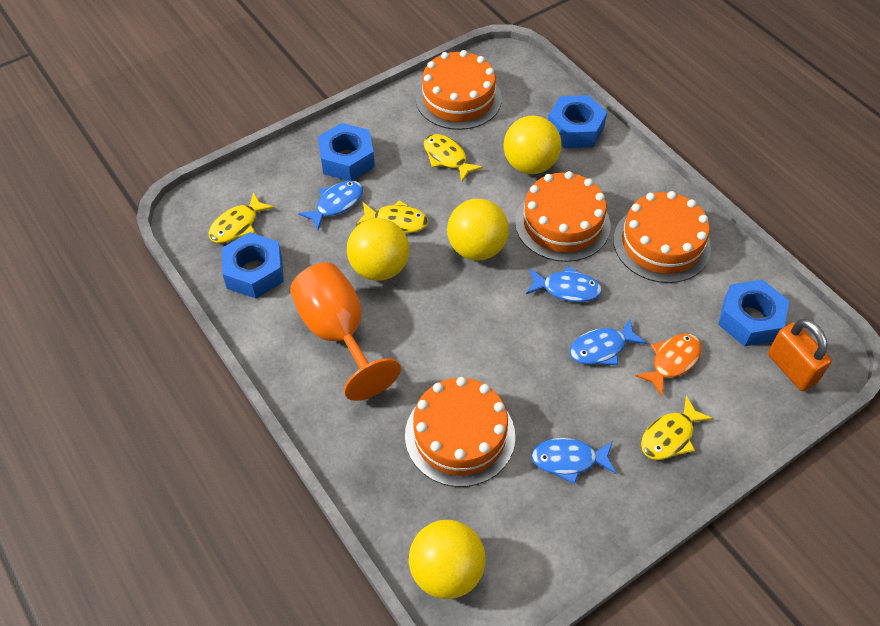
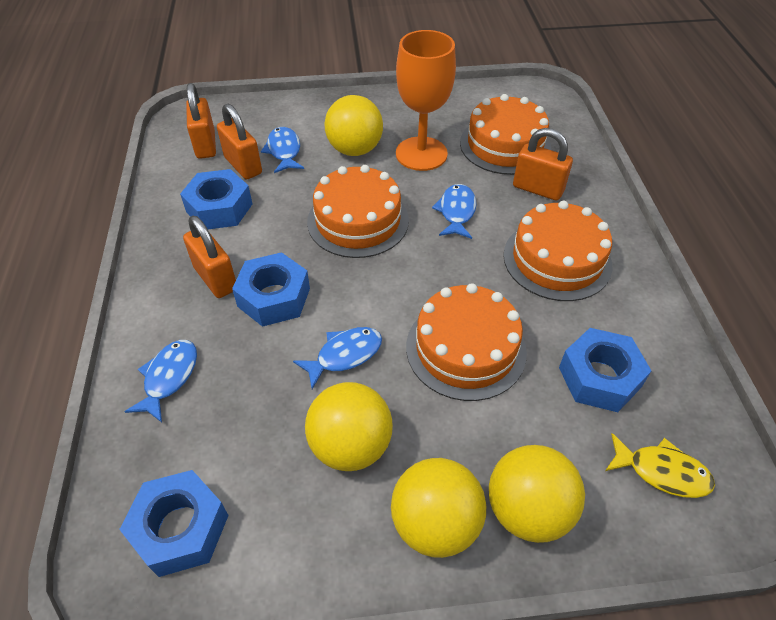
orange fish: [635,334,702,396] = 1 -> none = 0
orange padlock: [768,319,832,391] = 1 -> [183,216,236,298] [186,83,216,159] [217,104,262,180] [513,128,573,201] = 4
yellow fish: [209,192,274,243] [356,200,428,233] [424,134,483,182] [641,396,713,460] = 4 -> [605,433,715,498] = 1

